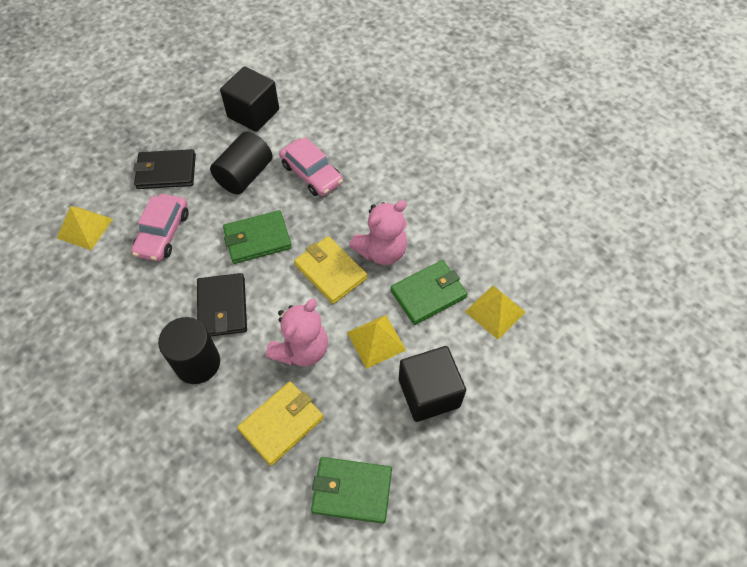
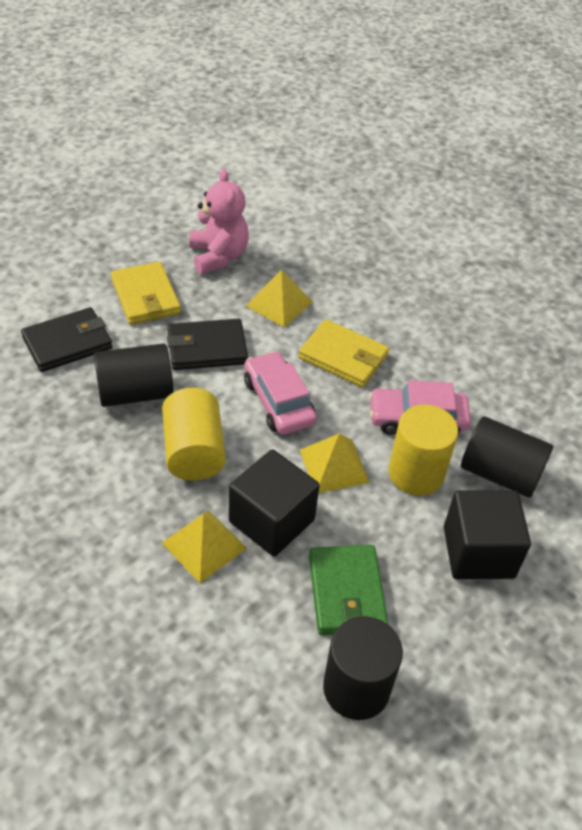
black cylinder: [158,317,220,384] [210,131,272,195] = 2 -> [94,343,174,407] [323,616,403,720] [461,416,553,498] = 3
green wallet: [223,210,292,264] [311,457,392,524] [391,260,468,325] = 3 -> [309,545,388,635] = 1
pink teddy bear: [266,298,328,366] [349,200,407,265] = 2 -> [189,169,249,274] = 1
yellow cylinder: none = 0 -> [162,388,226,481] [389,405,458,496] = 2

